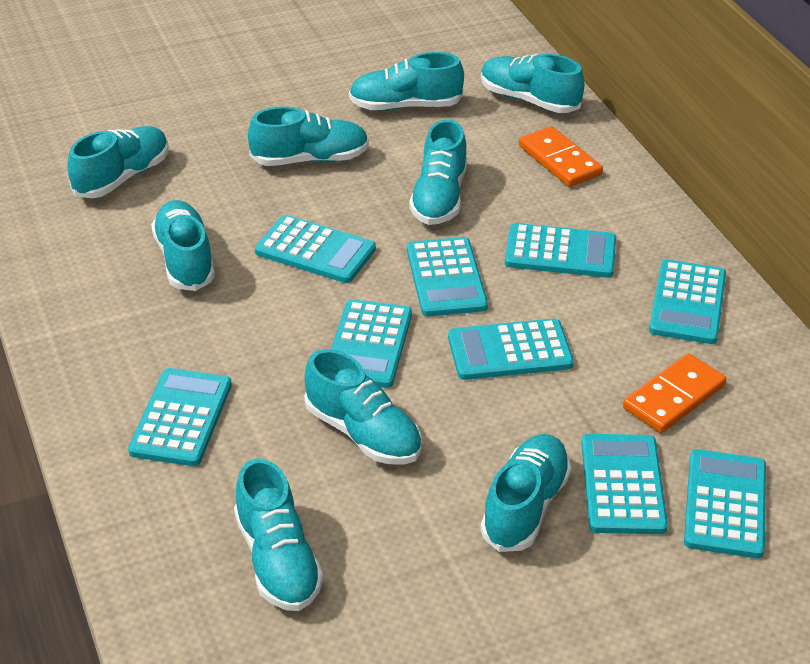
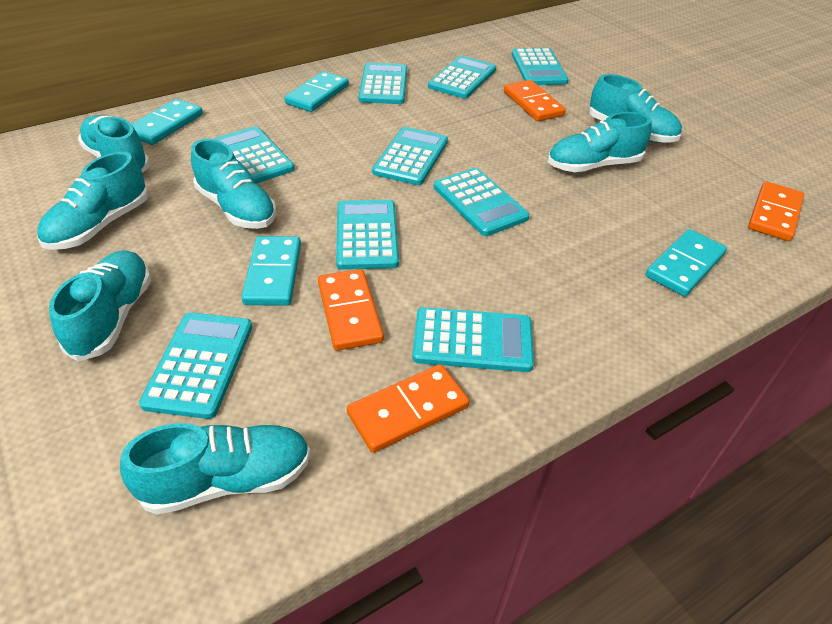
orange domino: [519,126,603,187] [623,353,727,433] = 2 -> [318,269,384,351] [347,364,469,453] [504,80,566,121] [748,182,804,241] = 4
turquoise domino: none = 0 -> [132,99,203,145] [241,236,301,306] [285,71,349,112] [646,229,727,297] = 4
turquoise shoe: [67,126,168,198] [151,200,215,291] [234,458,323,611] [248,106,369,166] [304,349,422,465] [349,52,464,111] [409,119,467,225] [480,434,571,552] [481,54,585,113] = 9 -> [37,152,149,250] [49,250,152,361] [78,115,150,173] [120,423,311,514] [191,139,276,229] [548,112,652,172] [590,74,682,143] = 7

